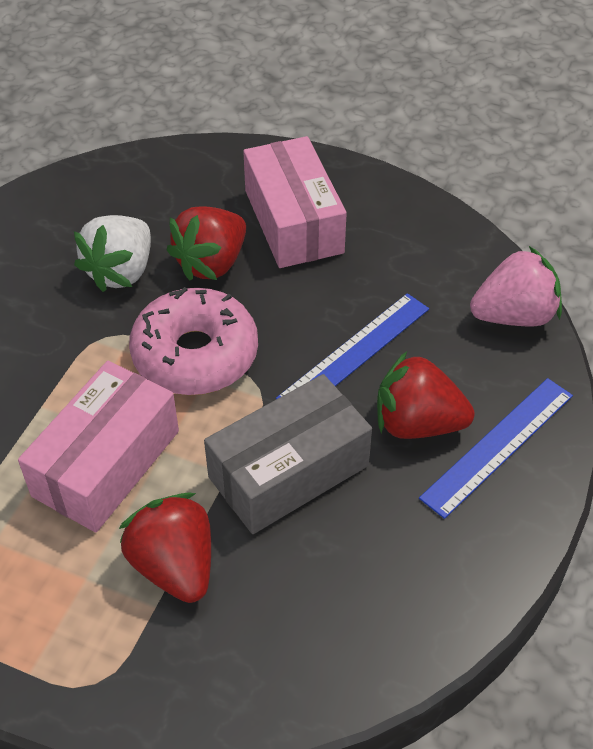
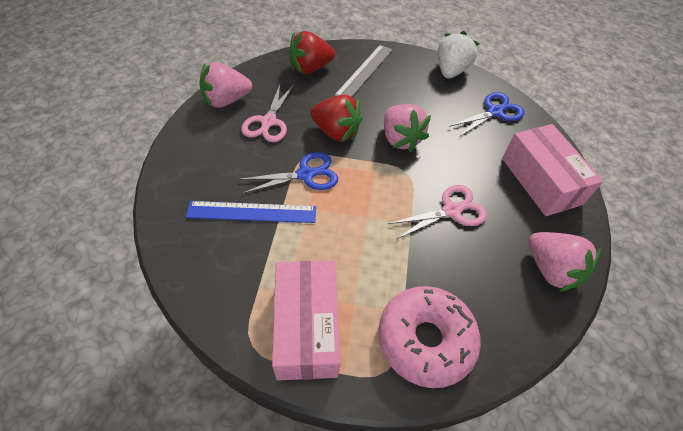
blue ruler: [276,293,429,399] [419,378,573,519] = 2 -> [186,201,316,223] = 1
blue scissors: none = 0 -> [239,152,338,194] [449,92,524,137] = 2
grey box: [204,374,372,534] = 1 -> none = 0
grey ruler: none = 0 -> [334,45,393,97] = 1
pink scissors: none = 0 -> [241,84,294,142] [388,185,487,239] = 2
pink strawberry: [470,246,562,326] = 1 -> [199,62,252,108] [384,104,431,152] [528,232,601,292] = 3
red strawberry: [119,492,211,603] [166,207,246,281] [377,351,474,439] = 3 -> [289,31,335,74] [311,95,363,142] = 2

